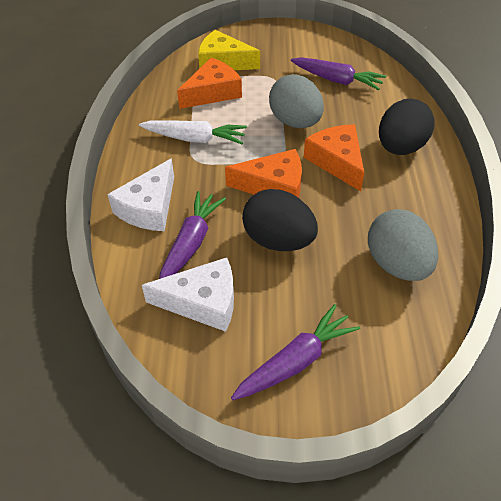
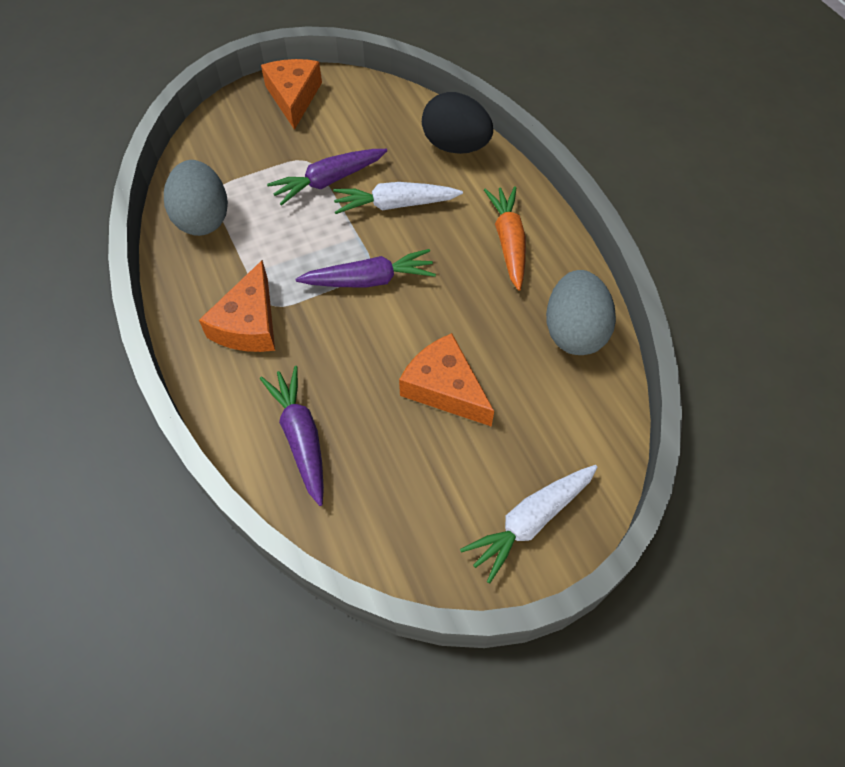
black egg: [242,189,318,251] [379,98,435,155] = 2 -> [422,92,493,154] = 1
orange carrot: none = 0 -> [484,186,526,291] = 1
white carrot: [139,120,247,144] = 1 -> [333,182,463,214] [460,465,598,583] = 2
white cheese: [107,158,174,231] [142,257,234,332] = 2 -> none = 0
yellow cheese: [198,30,260,70] = 1 -> none = 0

